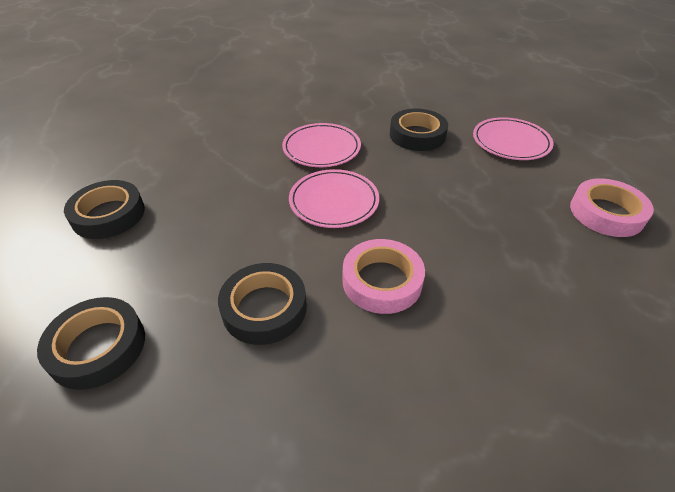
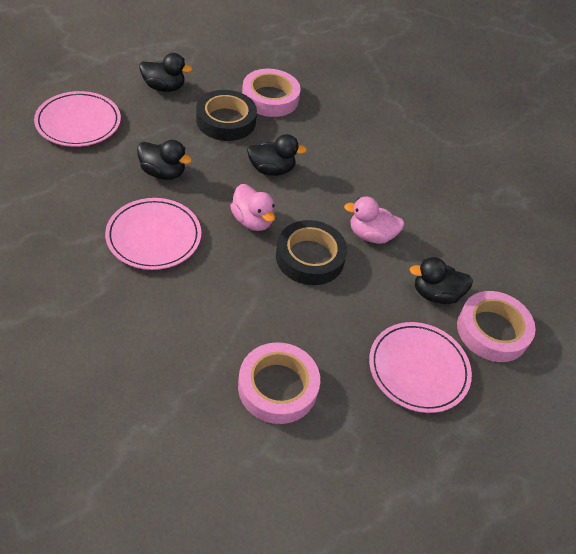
black duck: none = 0 -> [137,140,192,180] [139,53,193,92] [247,134,307,176] [410,257,473,304] = 4
black tape: [37,297,145,390] [64,180,145,239] [218,263,307,345] [390,109,448,151] = 4 -> [196,90,257,141] [276,220,347,285] = 2
pink duck: none = 0 -> [230,184,275,231] [344,197,405,244] = 2
pink tape: [343,239,425,314] [570,178,654,237] = 2 -> [238,342,320,424] [242,69,301,117] [457,291,536,362] = 3

